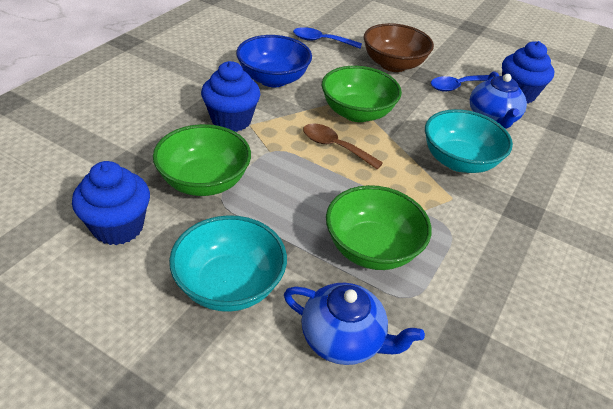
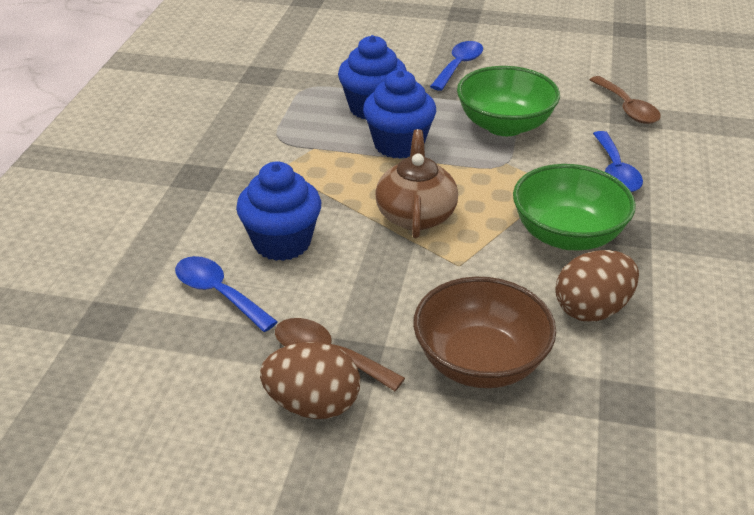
blue bowl: [236,35,312,87] = 1 -> none = 0
blue spoon: [293,27,362,49] [431,75,494,92] = 2 -> [175,256,278,332] [430,41,483,91] [593,131,643,192] = 3
blue teapot: [284,283,425,365] [470,71,527,129] = 2 -> none = 0
brown egg: none = 0 -> [260,342,360,419] [555,250,639,322] = 2
brown spoon: [303,123,383,169] = 1 -> [275,318,405,391] [590,76,661,124] = 2
brown teapot: none = 0 -> [375,129,458,238] = 1
green bowl: [153,124,251,196] [322,66,402,122] [326,185,432,270] = 3 -> [457,66,560,136] [513,164,636,251] = 2
turquoise bowl: [169,215,287,312] [425,109,513,173] = 2 -> none = 0

